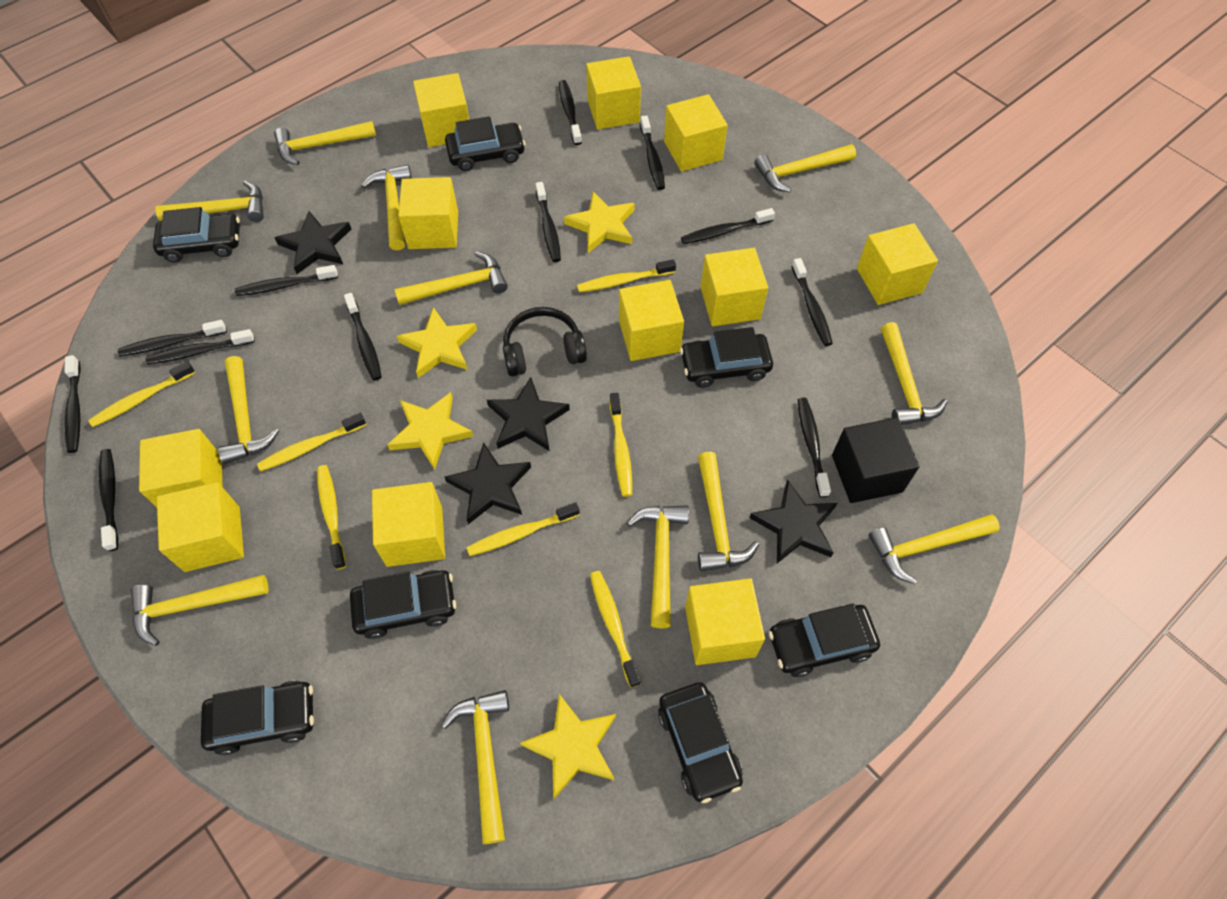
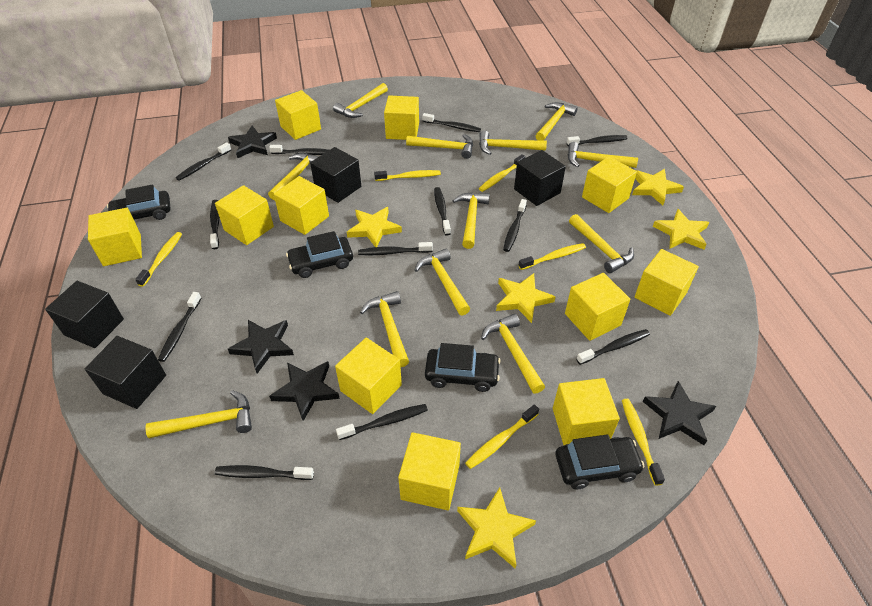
black car: [153,207,240,262] [201,681,314,755] [350,570,456,639] [445,116,525,171] [658,682,743,803] [680,327,773,388] [769,604,880,677] = 7 -> [107,185,170,220] [286,231,353,278] [425,343,501,392] [555,434,644,489] = 4
black cube: [832,417,920,503] = 1 -> [45,281,124,348] [85,336,166,409] [310,147,361,203] [514,150,566,206] = 4
black headphones: [503,307,587,377] = 1 -> none = 0
yellow star: [387,392,474,470] [397,307,477,378] [520,694,616,799] [564,191,635,253] = 4 -> [347,207,402,247] [457,487,536,568] [496,273,555,323] [632,169,684,205] [653,209,709,250] = 5
yellow toothbrush: [88,361,195,427] [257,413,366,471] [317,465,346,570] [466,502,580,556] [577,259,676,292] [590,571,641,688] [610,393,632,497] = 7 -> [135,232,182,287] [374,170,441,181] [465,405,539,469] [479,154,526,192] [518,243,586,270] [622,399,665,486] = 6

